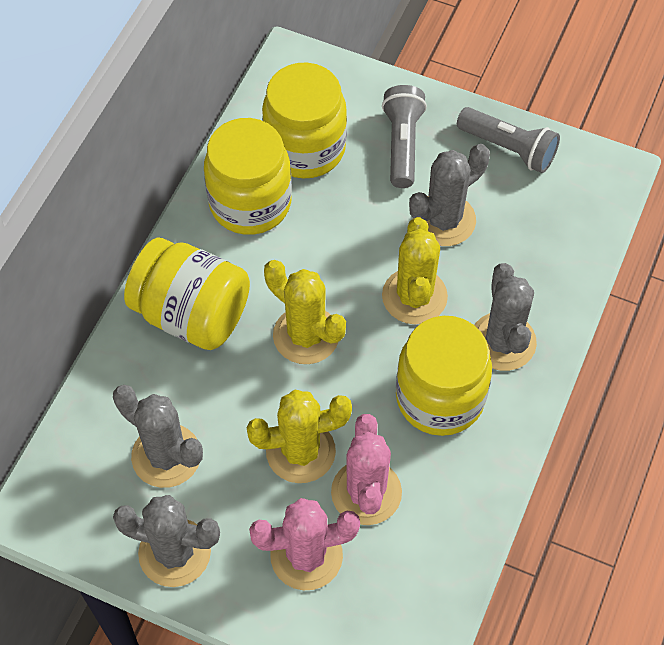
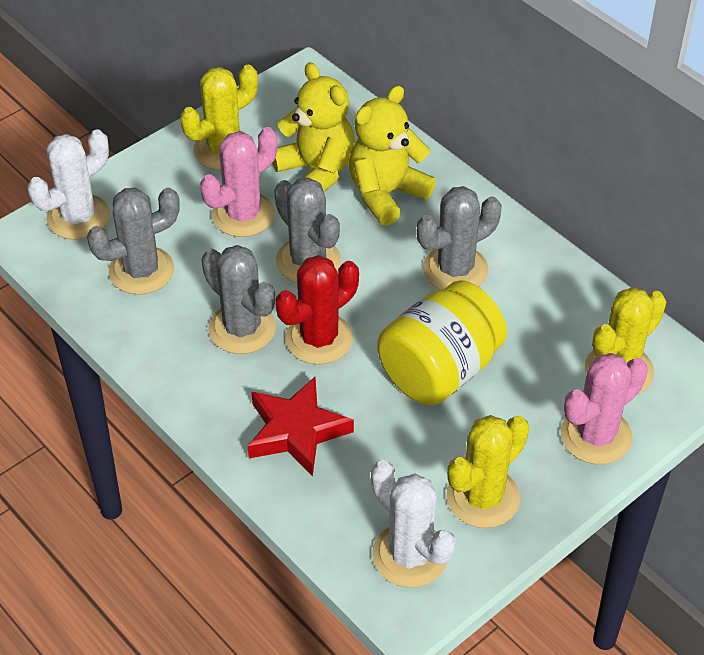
grey flashlight: [382,85,427,188] [457,107,560,173] = 2 -> none = 0
red cactus: none = 0 -> [275,255,359,365] = 1
red star: none = 0 -> [248,377,354,477] = 1
white cactus: none = 0 -> [28,130,110,240] [371,460,456,588] = 2
yellow jar: [124,238,250,350] [204,118,292,235] [262,62,347,178] [396,316,492,436] = 4 -> [378,280,507,405] = 1
yellow teddy bear: none = 0 -> [272,62,355,192] [349,86,436,226] = 2

